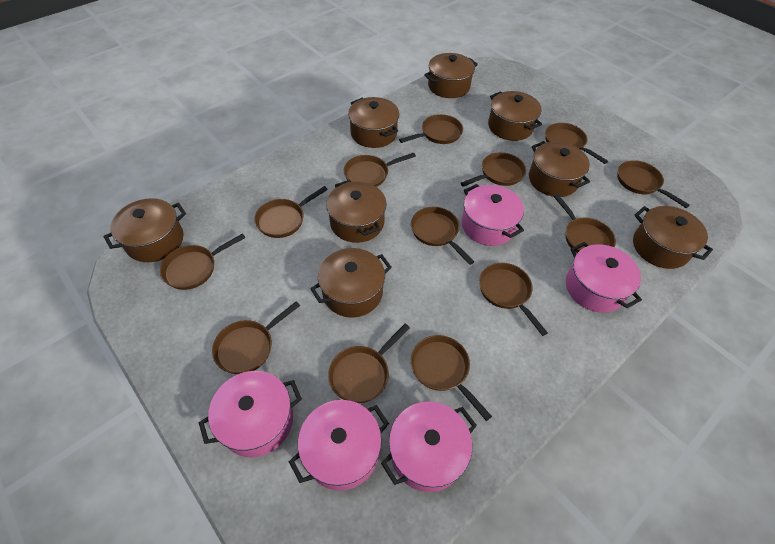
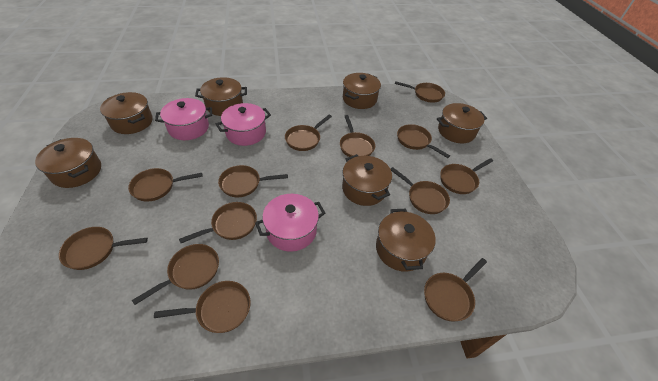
brown pot: [104,198,186,262] [310,248,392,318] [326,180,386,243] [348,97,399,148] [424,53,478,98] [488,91,542,141] [529,141,590,197] [633,206,713,269] = 8 -> [35,138,101,188] [100,92,153,134] [195,77,247,116] [342,154,392,206] [343,73,381,109] [376,209,436,272] [437,103,487,143] = 7
pink pot: [199,371,302,457] [289,400,389,491] [381,401,477,492] [462,184,524,246] [566,242,642,312] = 5 -> [155,98,212,140] [216,103,271,146] [255,194,325,252] = 3

